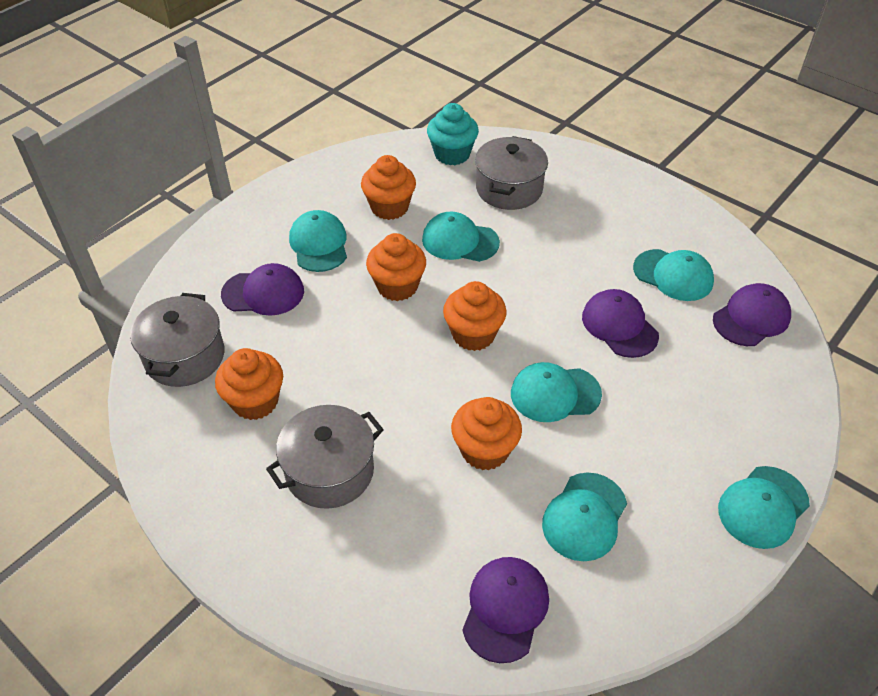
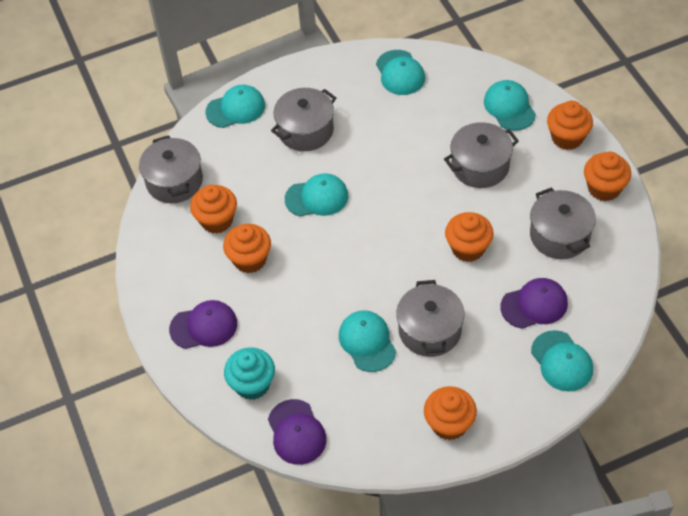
grey pot: [130,293,224,387] [266,405,384,509] [475,136,548,210] = 3 -> [139,135,203,203] [271,88,336,151] [396,280,464,357] [444,122,519,188] [530,187,596,259] = 5
orange cupcake: [215,348,283,420] [361,155,416,220] [366,233,426,301] [443,281,507,351] [451,397,522,470] = 5 -> [190,184,237,234] [223,224,271,273] [424,386,477,440] [445,212,494,262] [547,101,593,150] [584,152,631,201] = 6
purple cap: [221,263,304,316] [462,557,549,663] [582,289,659,358] [713,283,791,346] = 4 -> [169,300,237,349] [268,399,327,465] [500,278,568,329] = 3

